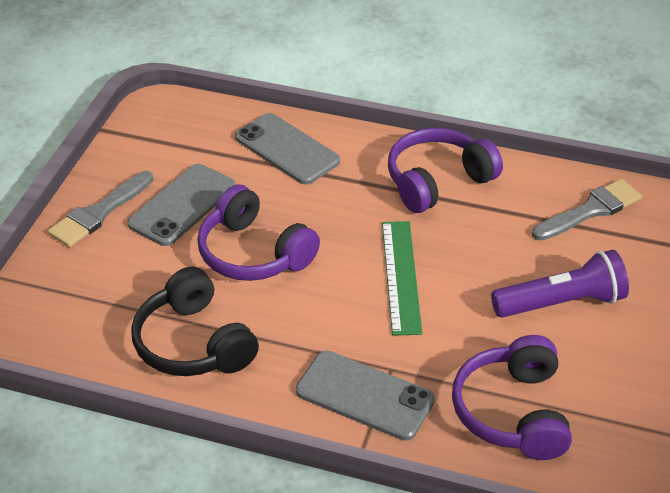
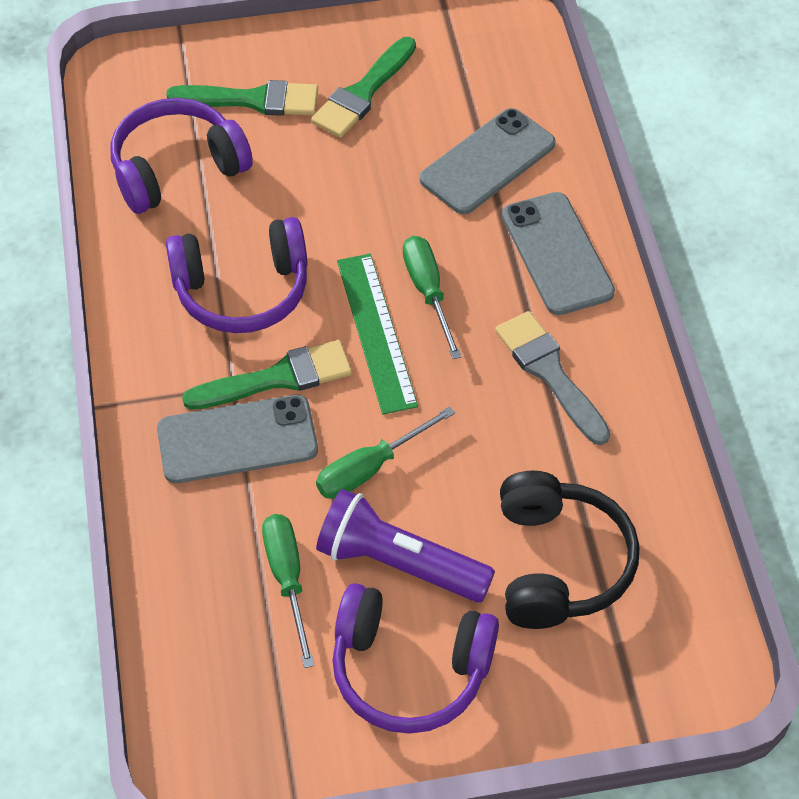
green brush: none = 0 -> [166,80,318,116] [182,340,352,410] [311,37,416,138] = 3
green screwdriver: none = 0 -> [262,514,315,668] [316,406,455,499] [403,236,462,359] = 3
grey brush: [48,171,153,247] [532,179,642,241] = 2 -> [495,311,610,445] = 1

